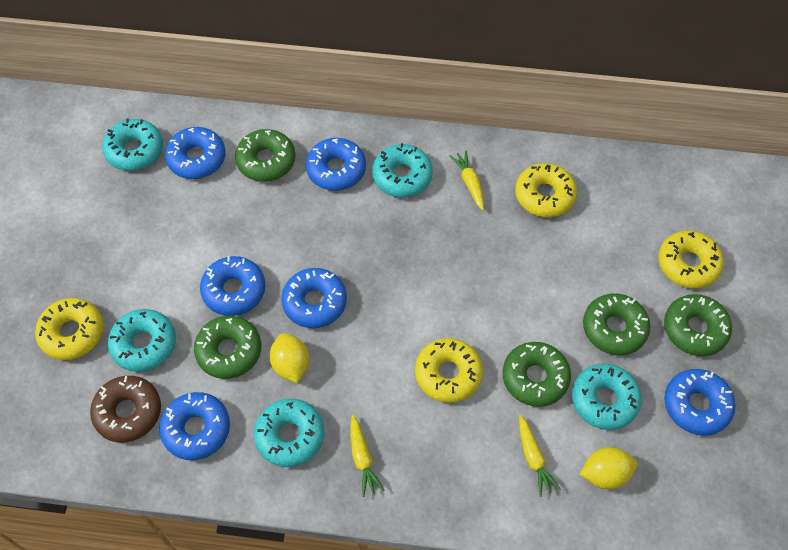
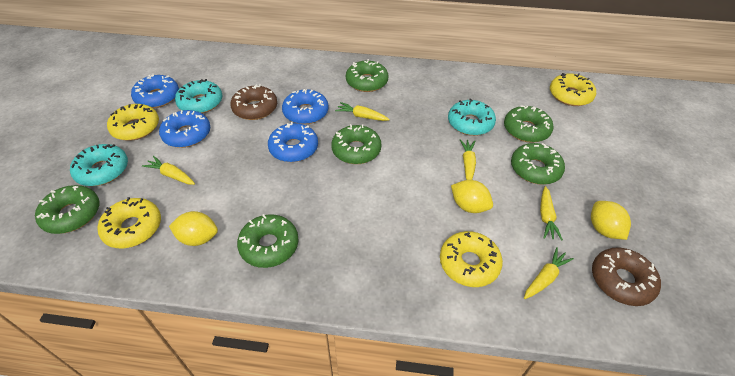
blue donut: [159,392,230,460] [165,127,226,179] [200,256,265,316] [281,268,347,328] [306,138,366,191] [664,369,736,435] = 6 -> [131,74,179,108] [159,110,210,148] [268,122,318,162] [282,89,329,124] = 4
brown donut: [90,376,161,443] = 1 -> [230,84,277,120] [592,247,661,306] = 2
green donut: [194,316,262,379] [235,129,296,182] [503,342,571,407] [583,294,650,355] [664,294,732,356] = 5 -> [35,185,100,234] [237,214,299,268] [331,124,382,164] [346,59,389,92] [504,105,554,143] [511,143,565,185] = 6
turquoise donut: [102,118,163,171] [108,309,176,372] [254,399,324,467] [372,143,433,197] [572,364,642,430] = 5 -> [70,144,128,186] [175,79,222,113] [448,98,496,136] = 3
yellow carrot: [351,415,384,497] [449,150,484,211] [519,415,561,497] = 3 -> [142,156,195,185] [335,102,390,121] [460,139,476,180] [524,247,574,299] [540,186,563,240] = 5
yellow lemon: [270,333,309,383] [579,447,637,489] = 2 -> [169,211,218,246] [451,180,493,213] [591,201,631,240] = 3

